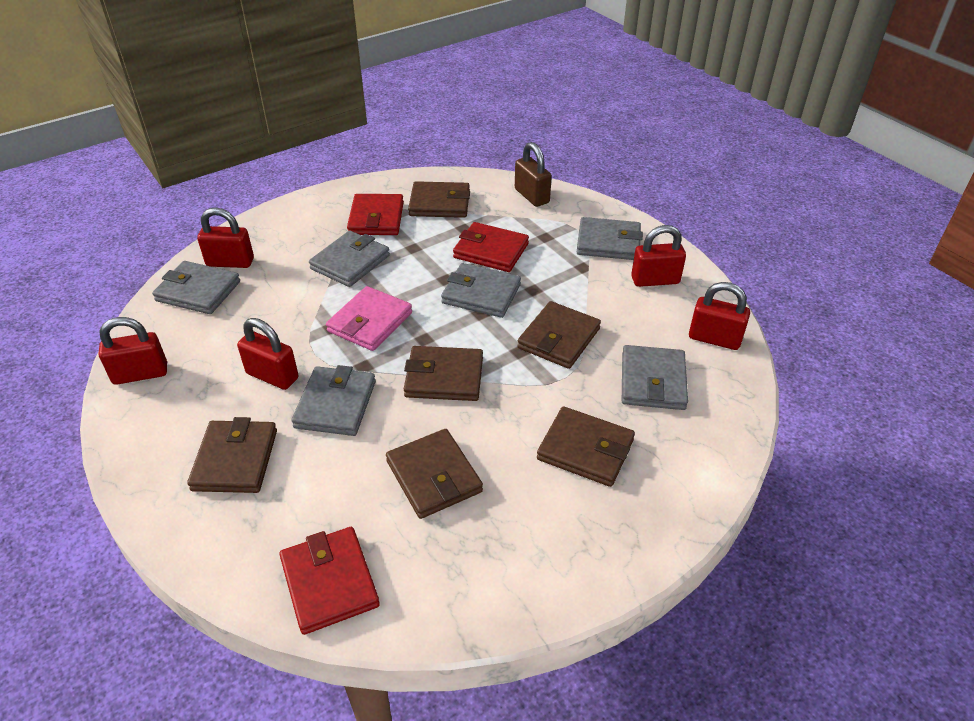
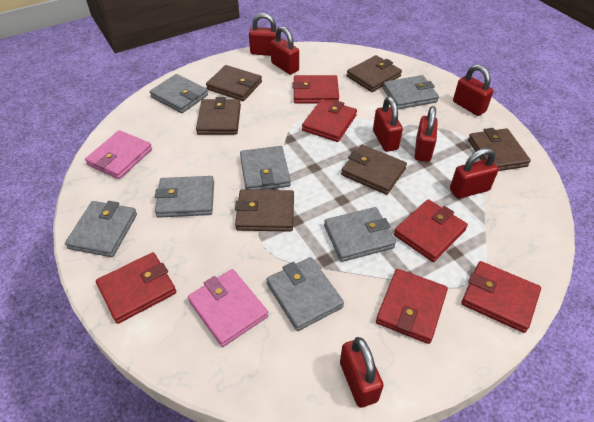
brown padlock: [515,142,552,207] = 1 -> none = 0
grey wallet: [152,261,240,314] [291,365,376,436] [309,231,390,287] [441,263,521,318] [577,217,643,260] [622,345,688,410] = 6 -> [65,201,137,257] [150,74,208,113] [155,176,214,218] [240,146,291,190] [266,257,344,331] [324,207,396,262] [383,75,439,109] = 7
pink wallet: [326,286,412,351] = 1 -> [85,130,152,179] [188,269,268,347] = 2
red padlock: [98,317,167,385] [197,207,254,268] [237,318,298,390] [631,225,686,287] [689,282,750,350] = 5 -> [249,13,277,56] [270,26,299,75] [340,337,384,408] [373,97,403,152] [415,106,438,162] [450,148,499,199] [453,65,494,116] = 7
red wallet: [279,527,380,635] [347,194,404,235] [453,222,529,272] = 3 -> [96,252,176,324] [292,75,339,104] [302,99,357,142] [376,269,448,344] [394,199,468,262] [461,261,541,333] = 6

